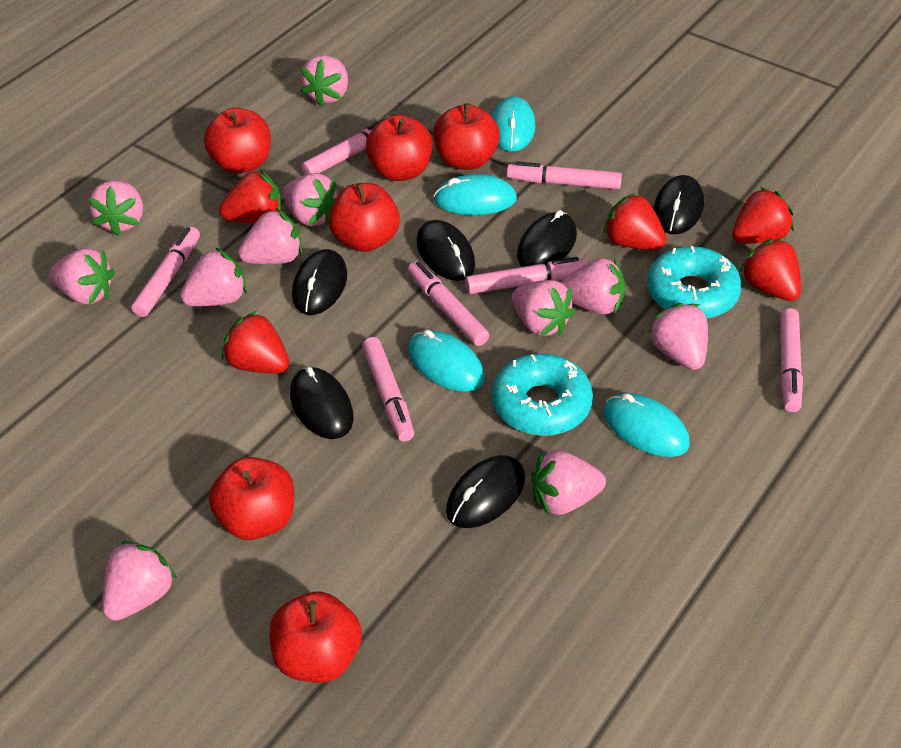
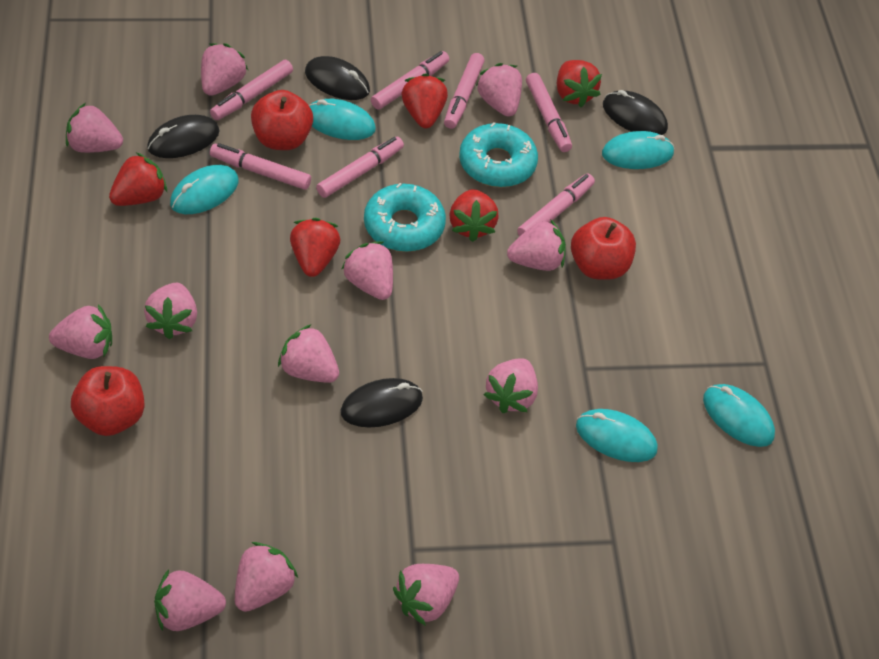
black mouse: [290,367,354,439] [292,249,347,315] [417,220,475,281] [446,455,525,528] [517,210,577,267] [653,175,704,234] = 6 -> [147,115,220,158] [305,56,370,100] [341,378,423,428] [603,90,668,135] = 4
pink strawberry: [49,248,115,305] [88,180,143,236] [102,541,177,621] [180,247,247,306] [238,208,302,264] [282,173,338,226] [300,55,348,107] [512,280,575,336] [531,450,606,515] [560,258,625,315] [648,303,708,370] = 11 -> [49,304,112,359] [66,103,123,153] [144,283,197,339] [154,569,226,631] [201,43,248,96] [235,542,298,612] [278,324,339,383] [342,241,393,300] [393,564,459,626] [476,63,522,117] [484,358,538,413] [507,219,566,271] = 12
red apple: [204,108,271,174] [209,457,294,540] [269,591,362,683] [329,183,400,252] [366,115,433,181] [433,103,500,170] = 6 -> [71,366,145,436] [251,90,313,150] [571,217,636,280] = 3
turquoise mouse: [408,330,485,392] [433,174,517,215] [492,96,536,152] [604,393,690,457] = 4 -> [170,165,239,214] [309,99,376,140] [576,409,658,462] [602,131,674,169] [703,384,775,447] = 5

